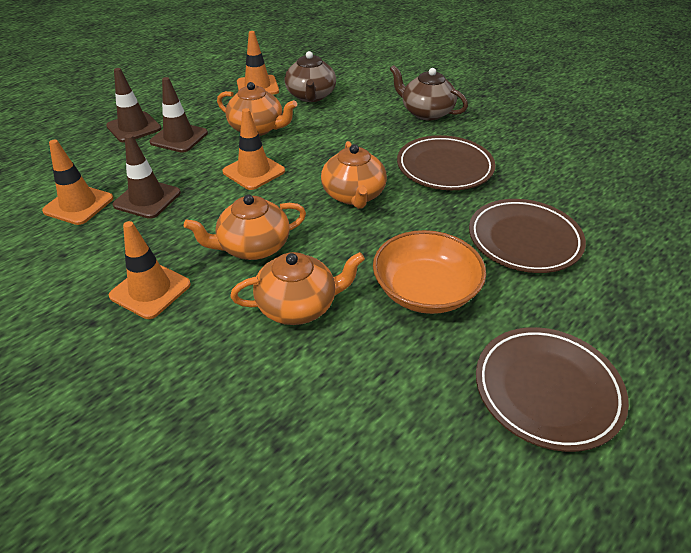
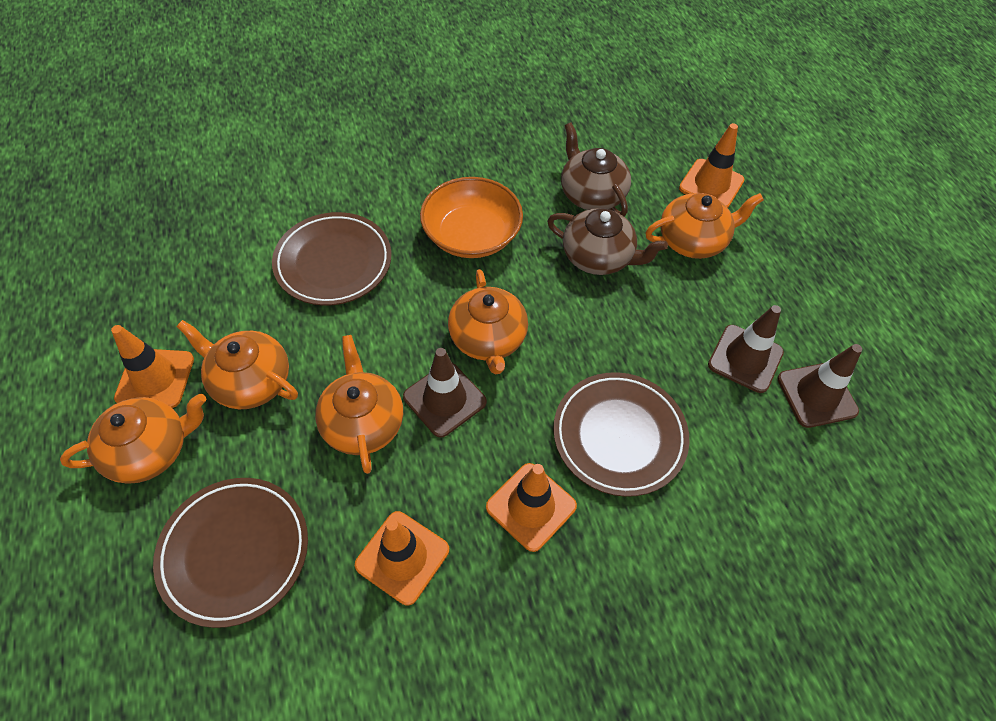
orange teapot: [184,195,306,260] [217,82,297,136] [230,252,365,325] [321,141,387,209] = 4 -> [60,394,207,484] [176,320,298,409] [315,335,403,474] [448,269,528,375] [645,193,764,259] = 5

